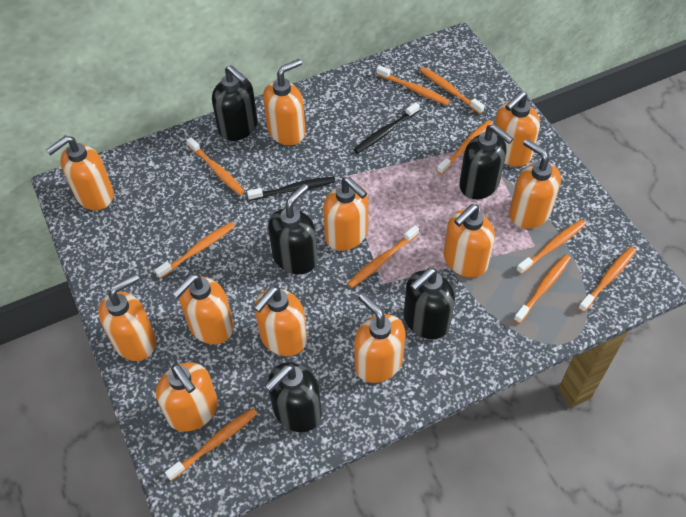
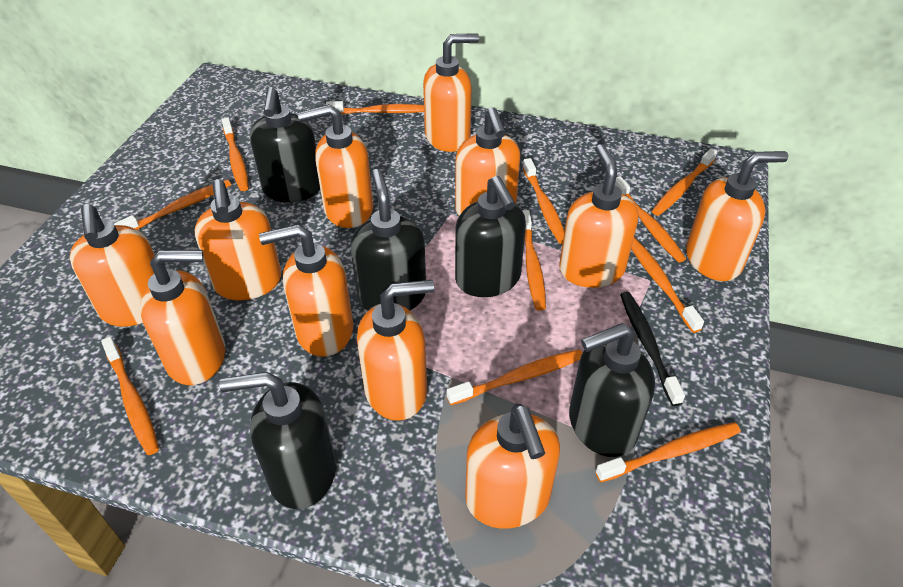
black toothbrush: [247,176,336,201] [354,102,420,154] = 2 -> [620,292,685,406] = 1
orange toothbrush: [155,222,235,279] [165,408,258,481] [187,137,245,195] [347,225,419,288] [376,65,450,105] [420,67,485,114] [437,120,493,175] [514,254,571,323] [516,219,586,274] [578,246,636,312] = 10 -> [101,336,159,455] [114,180,231,230] [221,117,249,191] [326,101,424,114] [447,349,582,405] [522,210,546,311] [523,158,564,244] [595,422,741,482] [615,176,686,262] [631,237,704,333] [652,148,717,216] = 11

